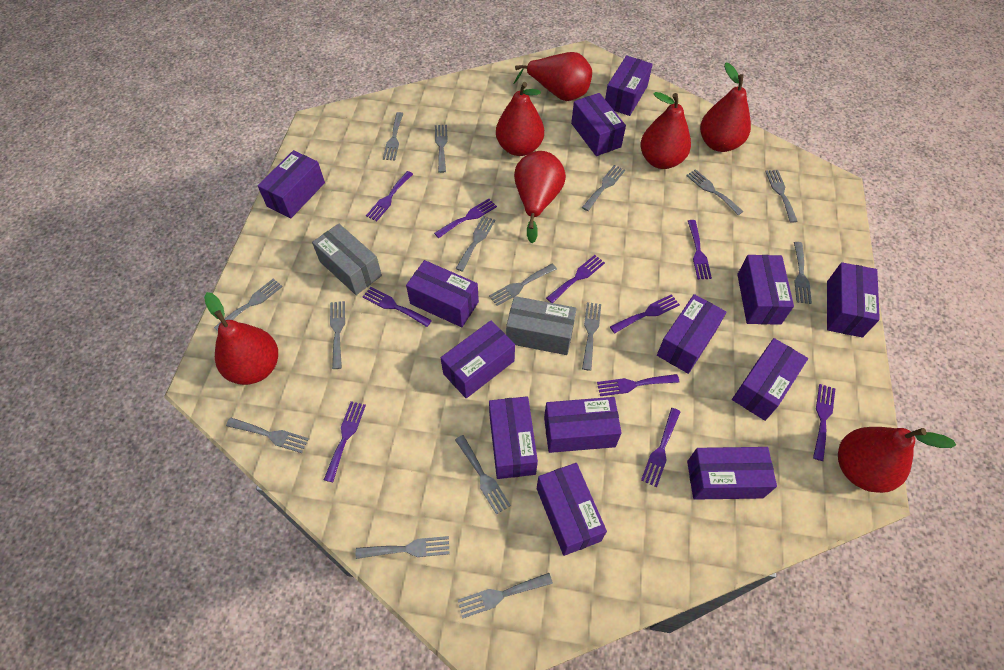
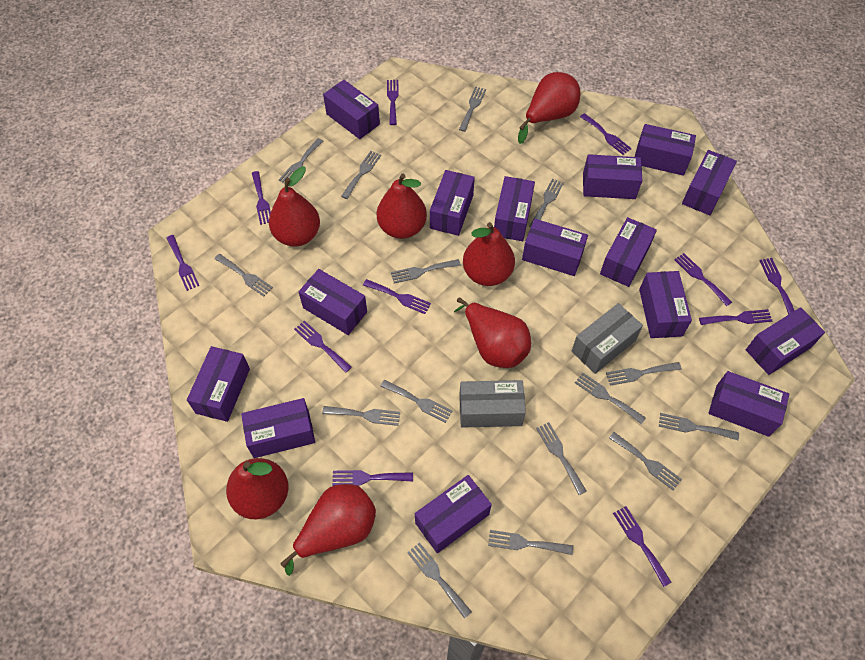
purple box: [258,150,325,218] [406,260,479,327] [441,320,515,398] [489,396,538,479] [537,463,607,556] [544,397,622,453] [571,93,626,156] [605,55,653,116] [657,294,726,374] [687,447,777,500] [732,338,808,421] [737,255,794,325] [827,262,880,337] = 13 -> [187,346,250,422] [241,398,315,458] [299,269,367,335] [323,80,380,139] [415,475,492,553] [430,170,475,236] [494,176,535,241] [522,219,588,276] [583,154,643,199] [600,217,657,287] [635,124,696,176] [639,271,692,338] [682,150,737,215] [709,371,789,437] [746,307,825,375] = 15
purple fork: [324,401,366,482] [363,287,432,327] [366,171,413,221] [434,199,497,238] [546,255,605,303] [597,374,679,396] [610,294,680,333] [641,408,680,487] [688,220,712,279] [813,384,835,461] = 10 -> [166,235,199,291] [252,171,271,225] [294,320,352,373] [332,470,413,486] [363,279,431,314] [387,80,399,125] [580,113,632,155] [613,506,672,587] [674,253,732,306] [699,309,772,325] [759,258,795,315] = 11

